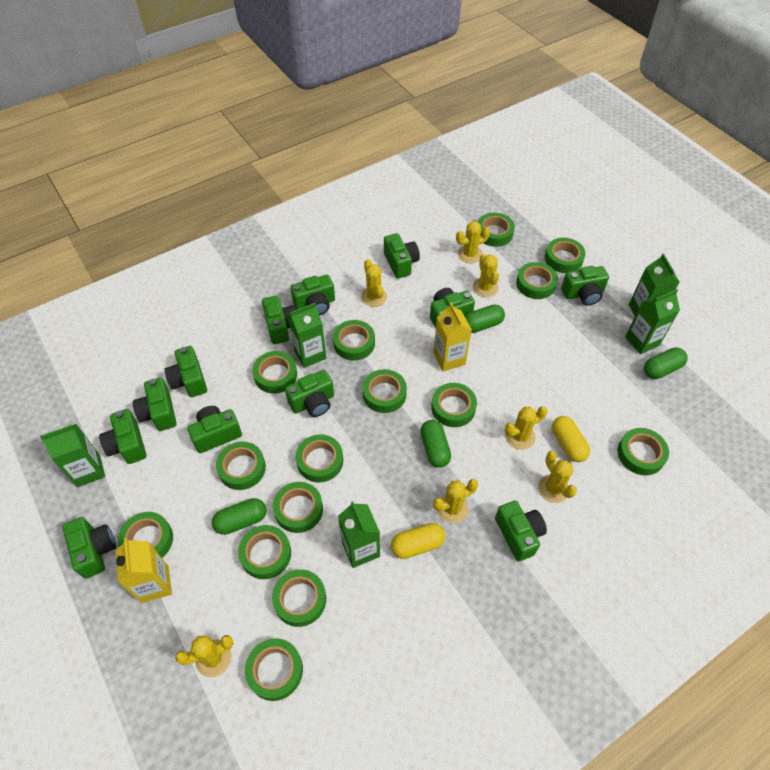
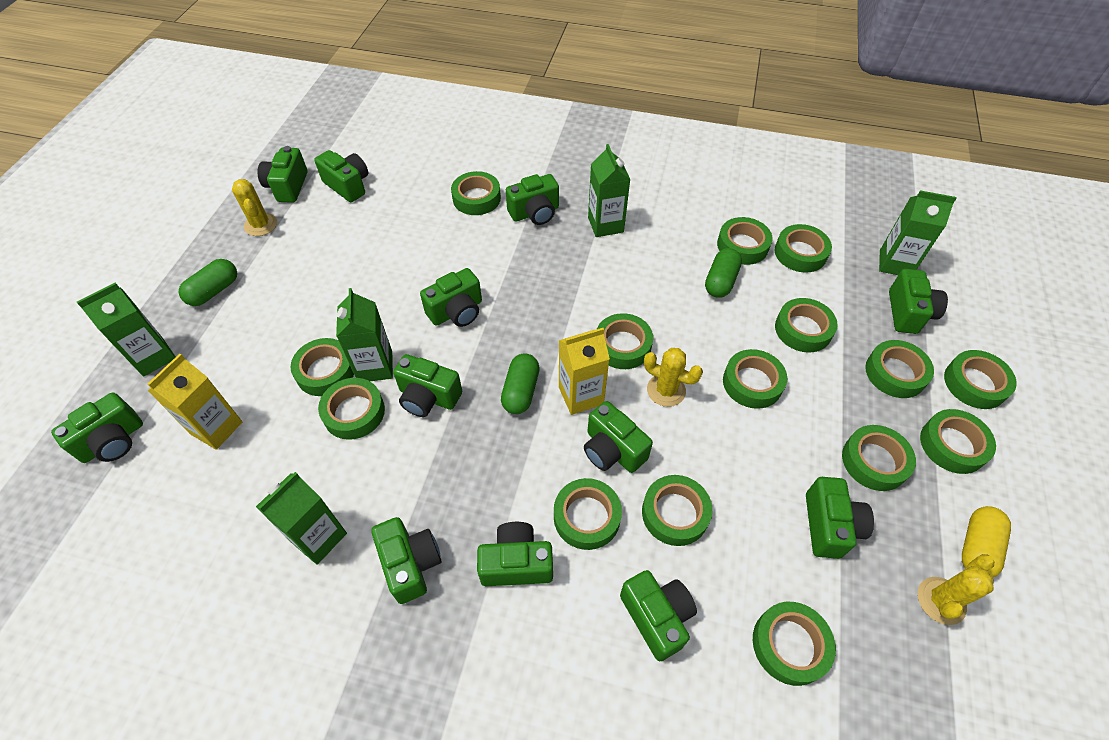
green capsule: [212,498,267,535] [420,420,451,468] [465,305,505,333] [644,348,688,379] = 4 -> [179,259,237,306] [501,353,540,414] [705,248,742,298] = 3
yellow cactus: [175,635,233,677] [361,259,387,307] [433,479,478,524] [456,221,490,263] [473,254,499,297] [505,406,547,450] [538,451,577,503] = 7 -> [232,179,277,236] [644,348,703,407] [918,554,994,625] = 3
yellow capsule: [391,523,445,559] [552,416,590,462] = 2 -> [962,506,1011,578] = 1

